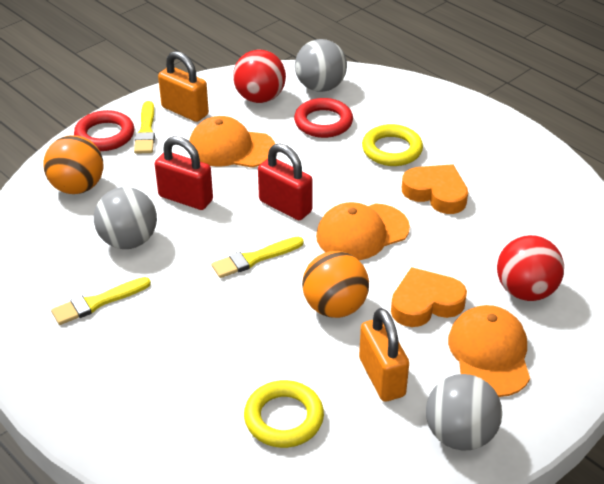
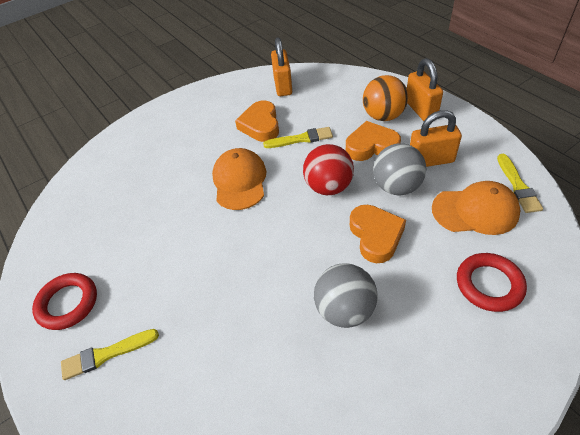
grey ball: [94,187,157,249] [295,39,347,92] [426,374,502,451] = 3 -> [314,264,378,328] [373,143,426,195] = 2
orange ball: [43,135,104,194] [302,251,369,318] = 2 -> [363,75,408,121] = 1
orange cap: [189,116,275,168] [316,202,410,260] [448,305,530,397] = 3 -> [212,148,266,210] [432,181,521,235] = 2
orange heart: [391,267,467,327] [402,164,468,214] = 2 -> [235,101,279,142] [346,121,401,161] [350,205,406,263] = 3
orange padlock: [158,51,209,122] [359,308,409,402] = 2 -> [271,37,292,96] [407,58,443,121] [410,110,462,167] = 3
red ball: [233,50,286,103] [497,235,564,301] = 2 -> [303,144,354,195] = 1
red padlock: [155,136,213,210] [258,143,313,220] = 2 -> none = 0
yellow ring: [244,380,324,448] [362,124,423,166] = 2 -> none = 0

